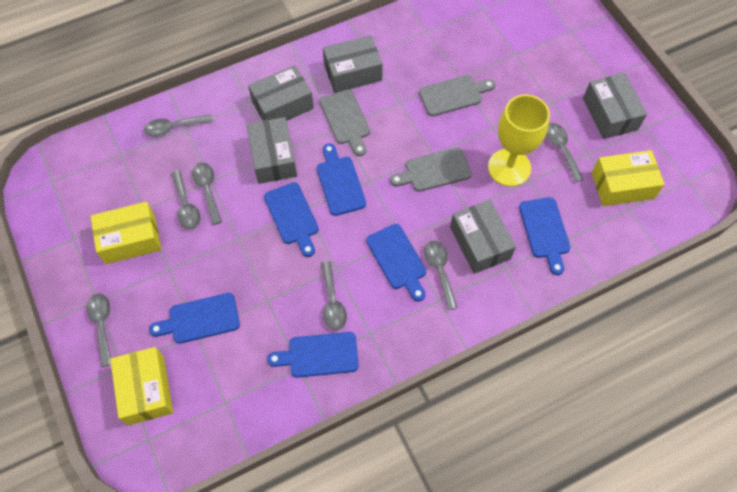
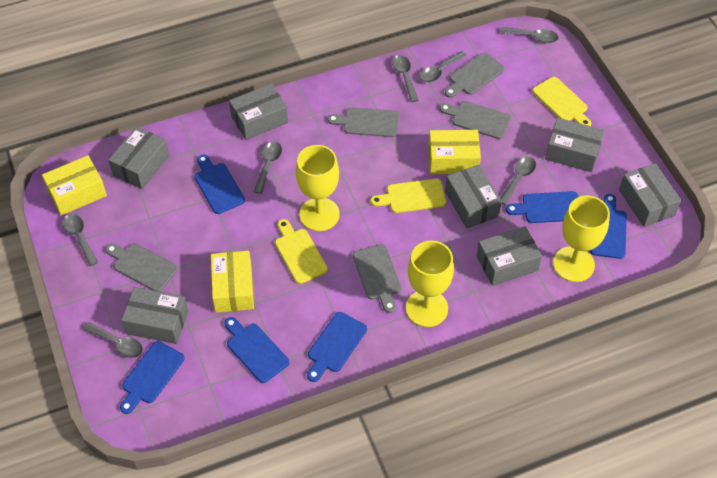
grey box: [247,117,297,184] [248,65,314,121] [323,35,383,93] [450,200,516,274] [583,73,647,139] = 5 -> [108,126,169,189] [122,287,188,344] [229,83,288,140] [445,165,502,228] [477,226,542,286] [545,118,604,172] [619,163,682,227] = 7
grey cutting board: [320,89,370,156] [390,148,472,192] [419,75,495,116] = 3 -> [105,243,178,292] [327,107,399,137] [353,244,401,313] [439,101,511,139] [445,53,505,98] = 5
yellow cutting board: none = 0 -> [275,219,328,284] [370,179,446,213] [532,77,591,126] = 3
yellow goblet: [488,95,550,187] = 1 -> [296,145,340,231] [406,240,454,327] [553,196,610,282] = 3

